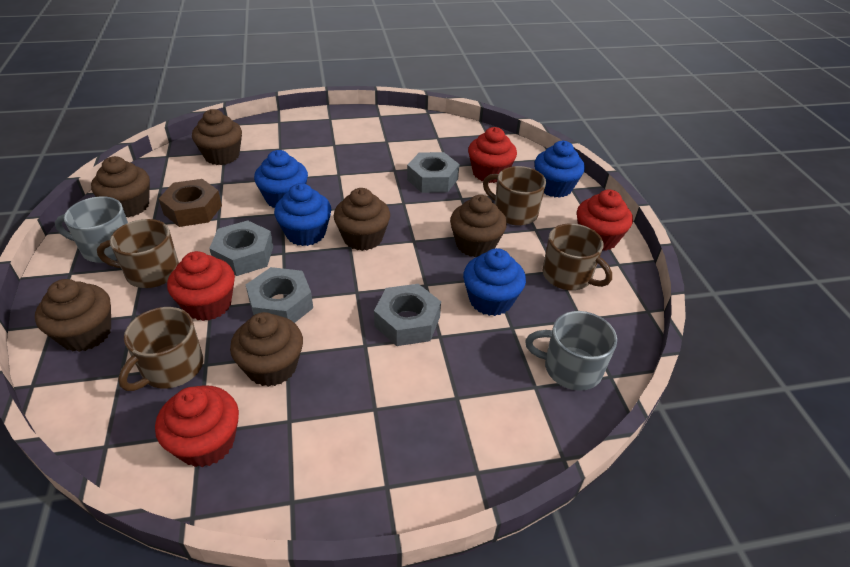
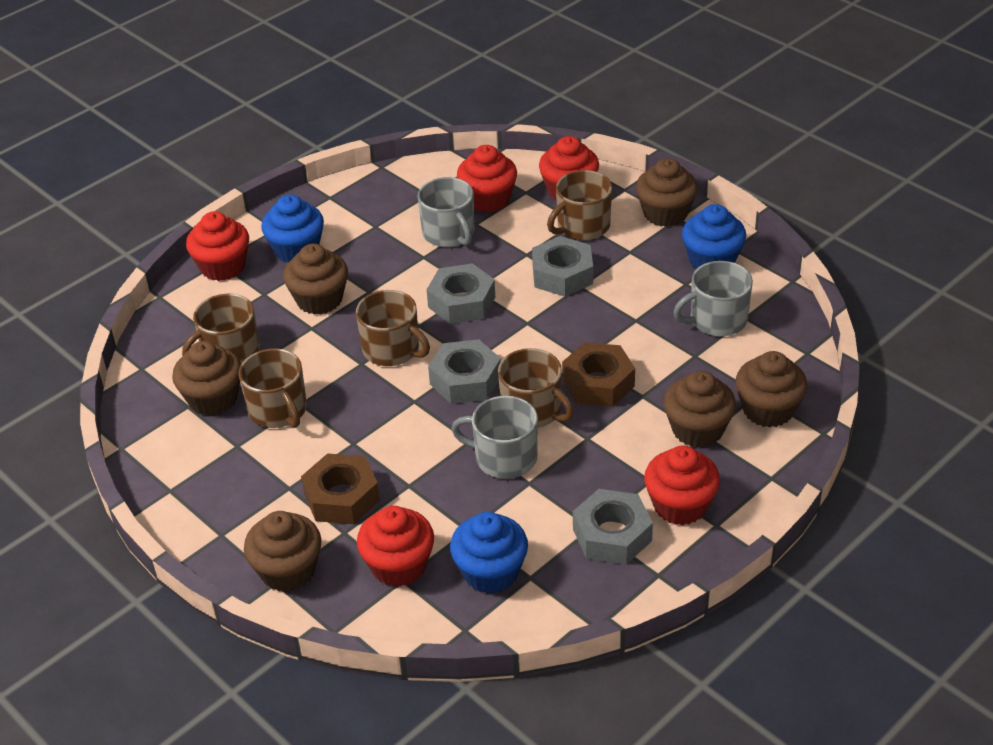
blue cupcake: [254,150,308,208] [274,183,331,246] [463,248,526,316] [534,141,585,198] = 4 -> [261,195,324,263] [450,512,528,593] [682,204,746,269] = 3
brown mug: [97,219,179,288] [118,307,203,391] [483,166,546,226] [543,223,612,290] = 4 -> [182,294,260,364] [239,348,307,428] [356,290,430,366] [498,348,574,428] [547,170,612,240] = 5
brown nut: [158,179,222,227] = 1 -> [301,453,380,524] [562,342,635,407] = 2
grey mug: [55,196,128,263] [525,311,617,391] = 2 -> [418,177,474,247] [451,396,538,479] [673,261,753,336] = 3
red cupcake: [155,385,239,467] [167,251,235,321] [468,127,517,183] [577,189,633,251] = 4 -> [186,211,249,281] [357,506,434,587] [457,145,517,212] [539,136,599,200] [644,446,720,525] = 5

